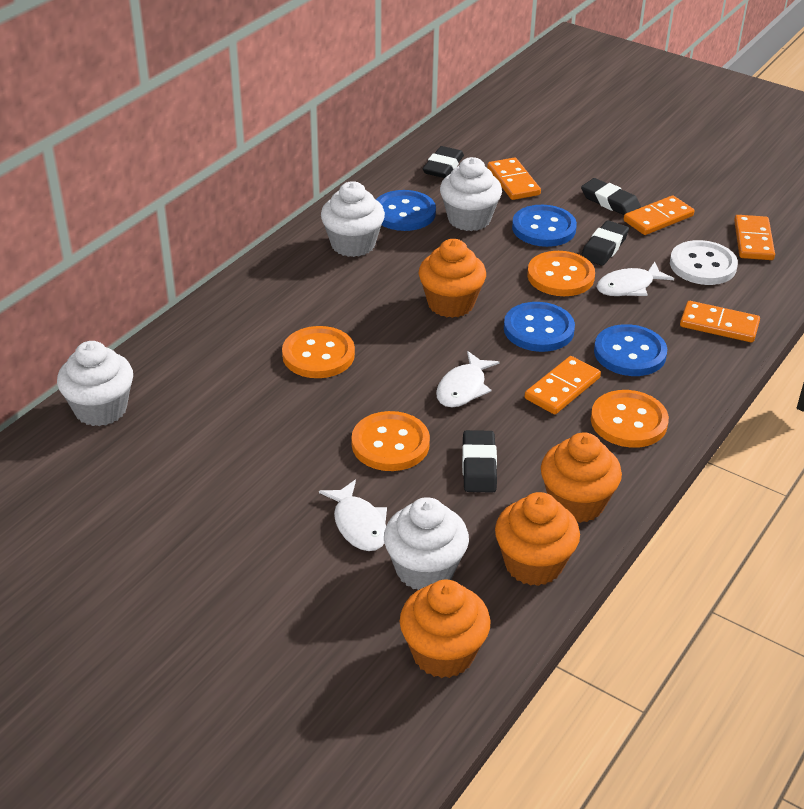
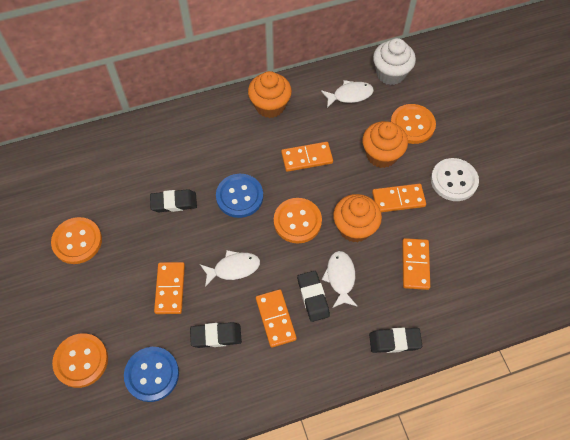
blue button: [376,190,436,231] [504,302,575,352] [512,205,577,247] [594,324,667,376] = 4 -> [124,347,179,402] [216,174,263,218] = 2
orange cupcake: [400,579,491,678] [419,239,486,318] [495,492,580,586] [541,432,622,523] = 4 -> [248,71,292,118] [333,194,382,243] [362,121,408,168] = 3
white cupcake: [57,341,133,426] [321,181,385,257] [384,497,469,590] [440,157,502,231] = 4 -> [373,38,416,85] = 1

